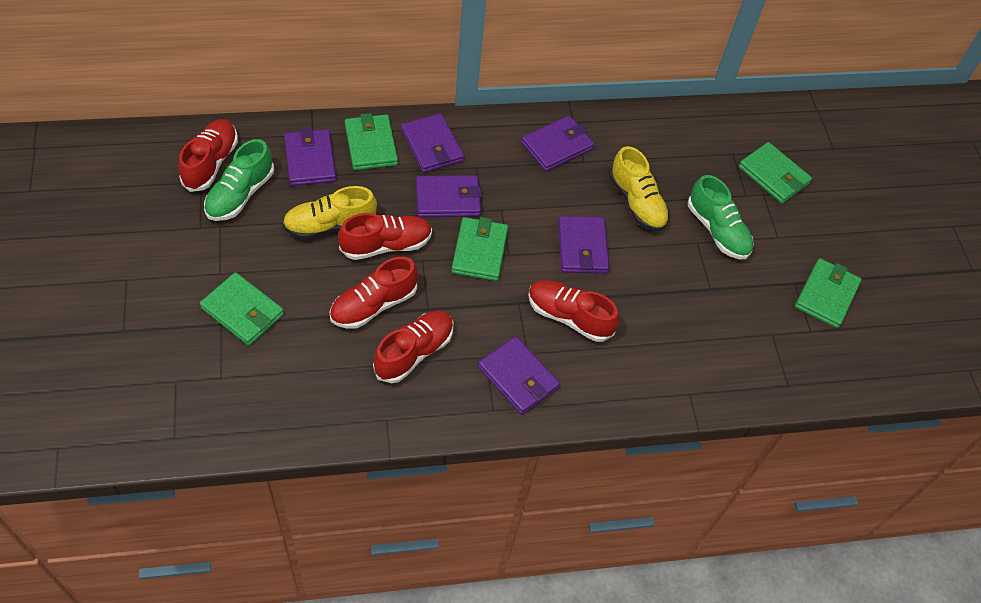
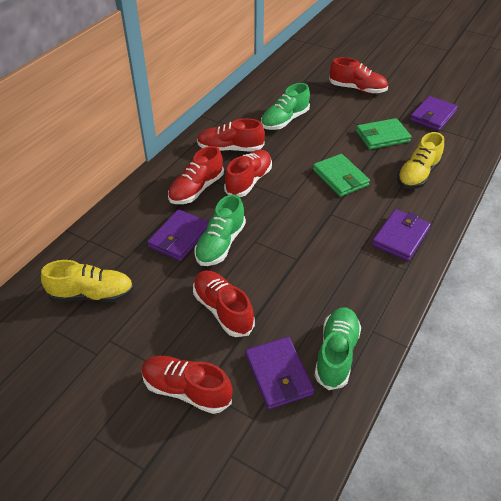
green shoe: [204,139,274,221] [688,175,754,259] = 2 -> [194,194,246,266] [261,83,310,130] [314,308,361,390] = 3
green wallet: [200,272,284,346] [345,113,398,170] [451,217,508,281] [739,142,812,204] [795,258,862,328] = 5 -> [313,154,370,197] [356,118,411,149] = 2
purple wallet: [284,128,336,186] [401,113,464,173] [416,175,482,217] [478,336,560,415] [521,116,594,171] [558,216,610,274] = 6 -> [147,209,209,261] [245,337,315,409] [372,209,431,261] [410,96,458,131] = 4
red shoe: [179,119,238,192] [330,257,418,329] [338,213,432,260] [373,310,454,383] [528,280,619,342] = 5 -> [142,356,233,414] [168,146,224,204] [193,271,255,337] [197,118,265,151] [224,149,272,197] [329,57,388,94] = 6

